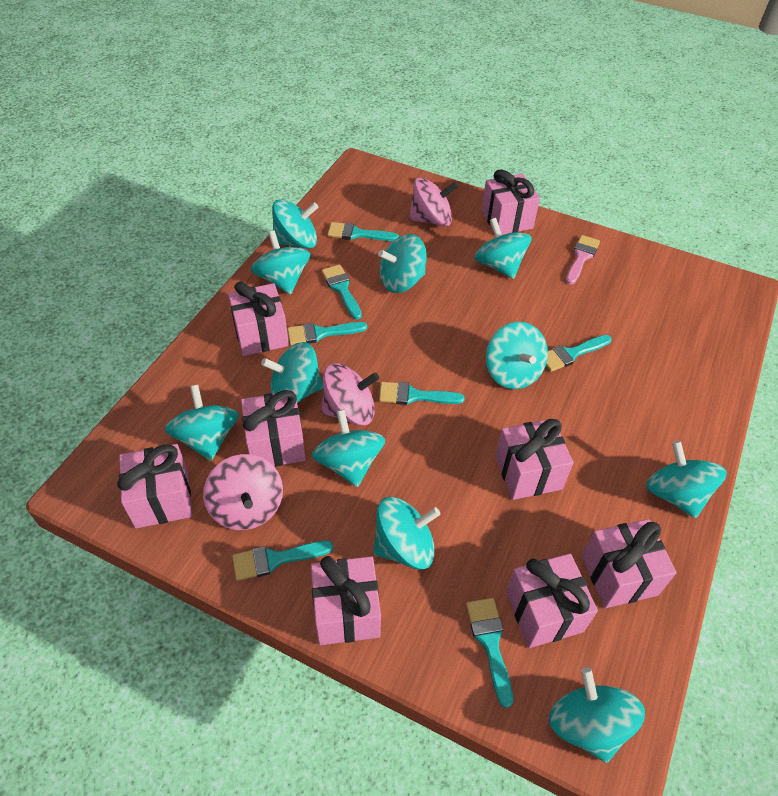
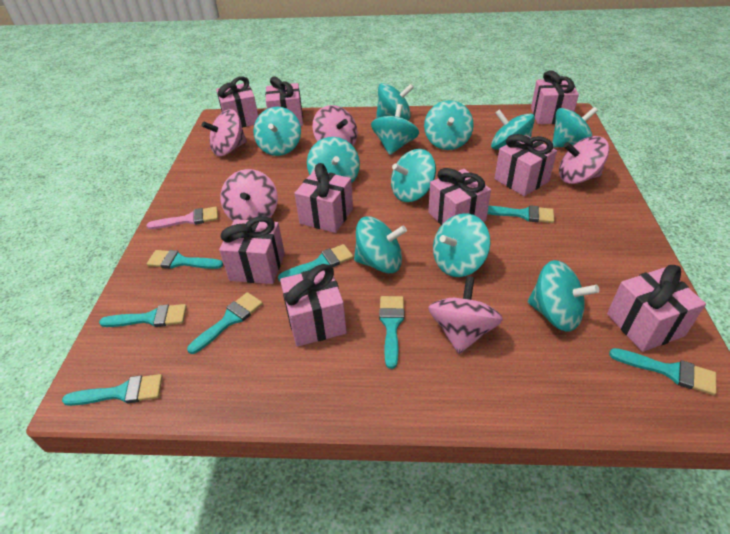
pink gift: [117,444,192,528] [228,282,289,356] [241,390,306,466] [311,556,381,645] [481,169,540,235] [495,419,573,500] [506,554,598,648] [582,519,677,608] = 8 -> [216,76,258,128] [219,216,285,284] [265,76,303,126] [280,264,347,347] [294,163,353,233] [428,168,491,225] [494,134,557,196] [531,70,579,124] [607,265,706,352] = 9
pink spinning top: [203,454,283,530] [321,363,379,426] [409,177,458,227] = 3 -> [202,109,247,156] [220,169,278,221] [312,105,357,146] [428,276,503,354] [559,136,609,184] = 5
turquoise brush: [232,541,333,581] [287,322,367,345] [321,265,362,320] [327,222,399,241] [379,382,465,405] [466,598,513,708] [546,335,612,372] = 7 -> [62,374,163,406] [99,304,187,327] [147,250,223,269] [187,292,263,354] [278,244,353,281] [379,296,404,369] [487,205,554,223] [609,348,716,395] = 8

